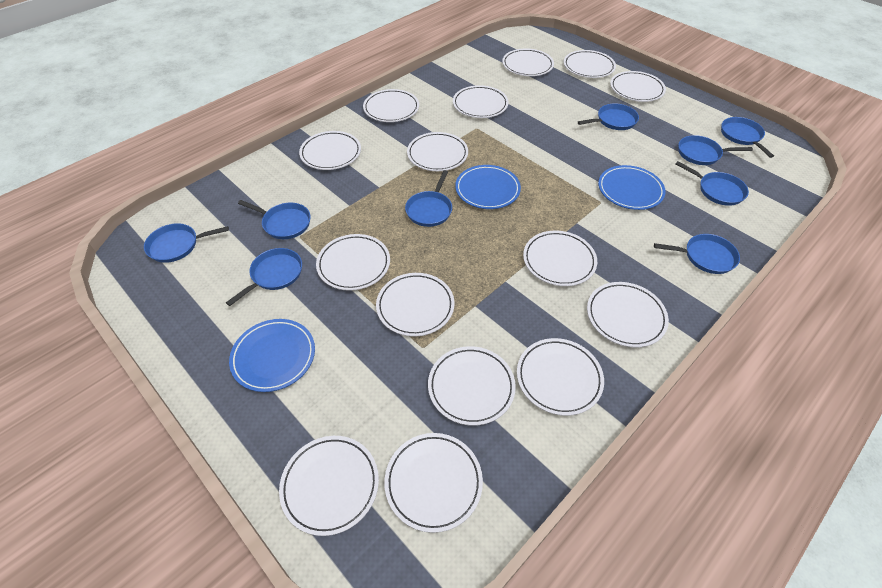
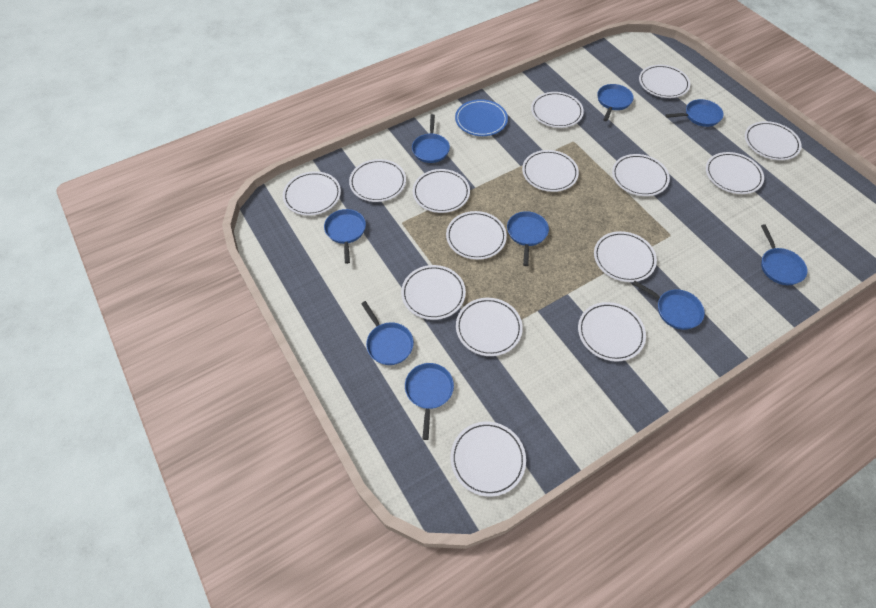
blue plate: [229,319,315,392] [455,165,521,209] [598,165,666,210] = 3 -> [455,99,508,136] = 1

